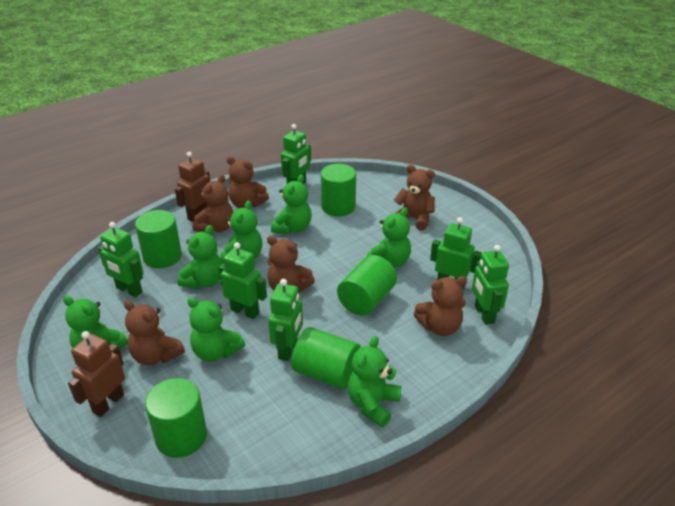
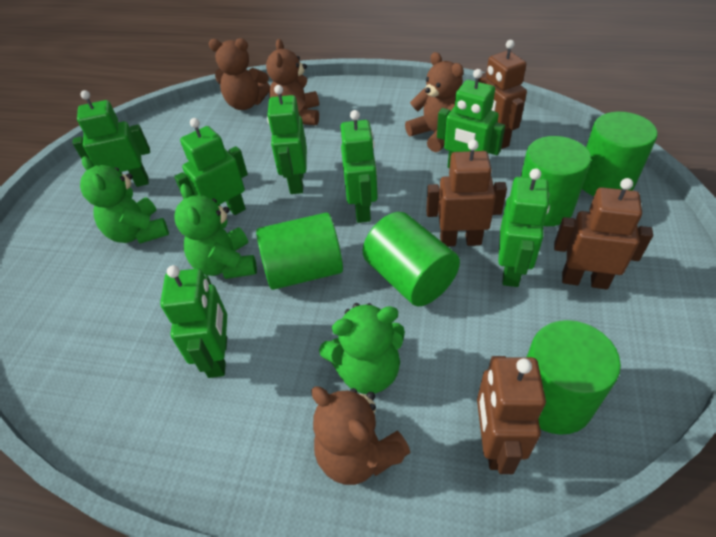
brown robot: [68,331,125,417] [175,152,210,222] = 2 -> [426,140,507,246] [477,356,546,474] [478,40,527,149] [554,178,653,290] = 4
brown teddy bear: [124,300,185,365] [192,175,233,232] [227,156,269,208] [267,236,315,293] [394,165,435,231] [414,276,467,336] = 6 -> [209,38,270,110] [266,39,319,125] [311,386,411,485] [405,52,464,152] = 4
green robot: [98,222,144,297] [219,242,267,319] [268,279,303,361] [281,124,311,184] [430,217,482,290] [472,245,509,325] = 6 -> [73,90,150,187] [160,265,227,378] [174,118,248,215] [267,85,307,194] [340,110,378,223] [437,69,505,168] [498,168,550,287] = 7
green teddy bear: [63,296,128,349] [177,225,223,289] [187,297,245,362] [220,200,262,264] [271,174,312,234] [348,336,401,427] [367,207,411,267] = 7 -> [80,156,169,244] [174,184,257,279] [319,303,405,394] = 3

